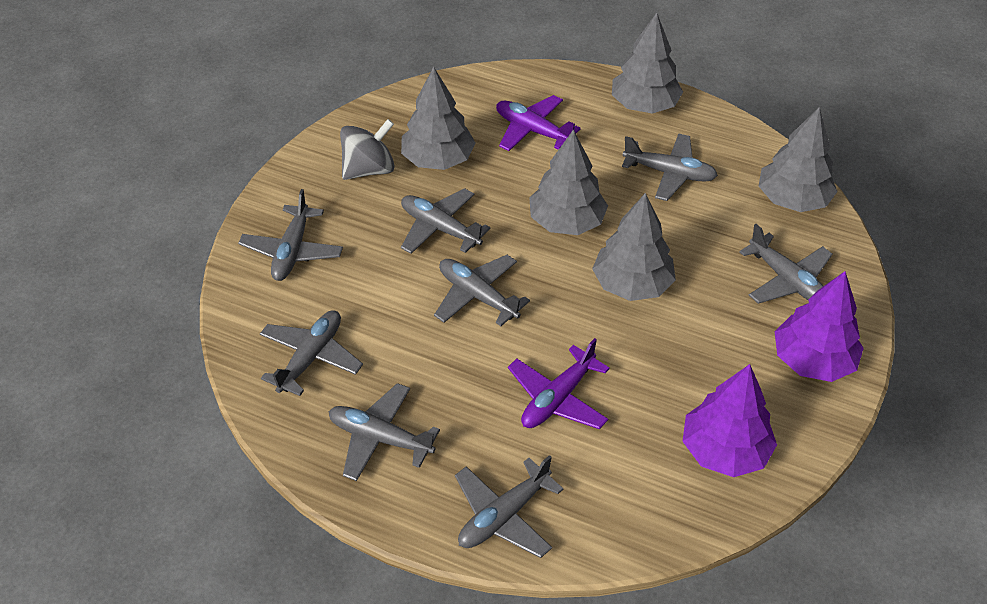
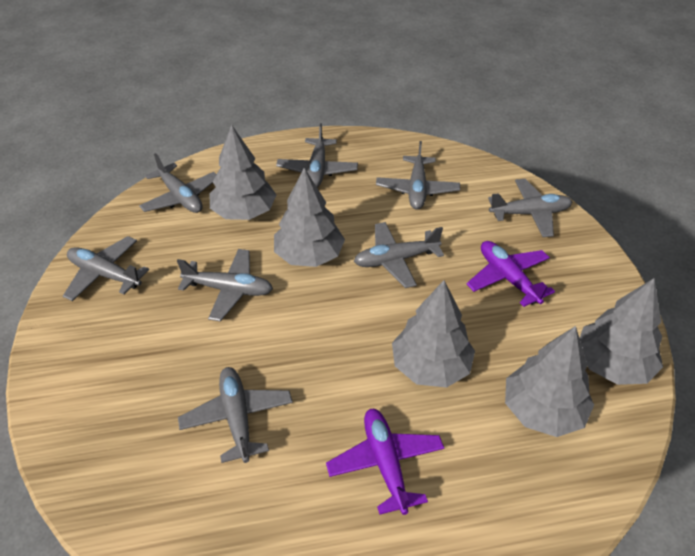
grey spinning top: [340,119,395,180] = 1 -> none = 0
purple tree: [682,364,777,477] [775,271,864,382] = 2 -> none = 0

